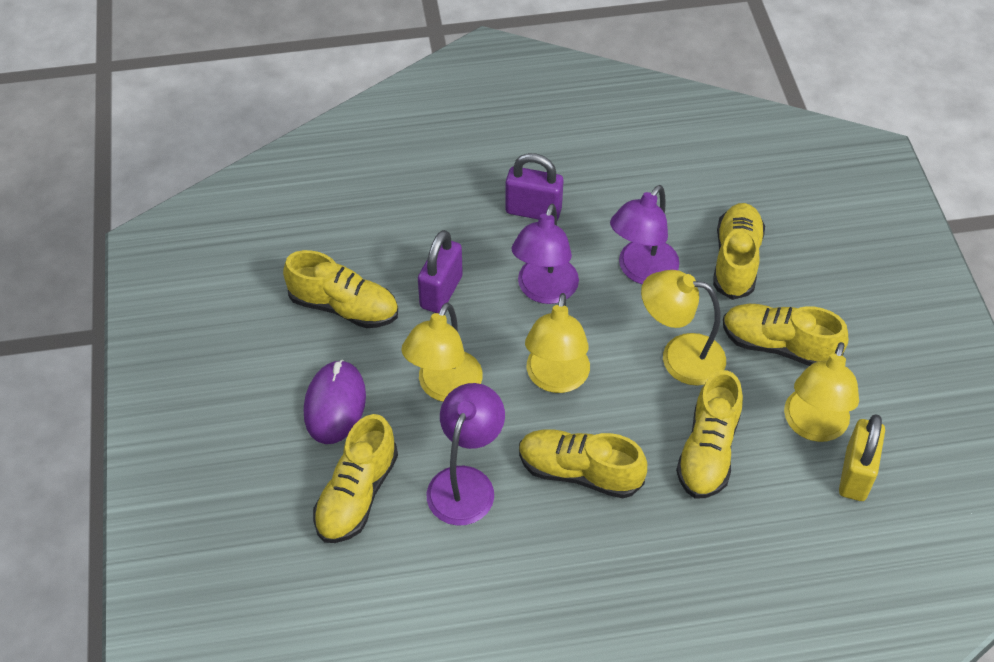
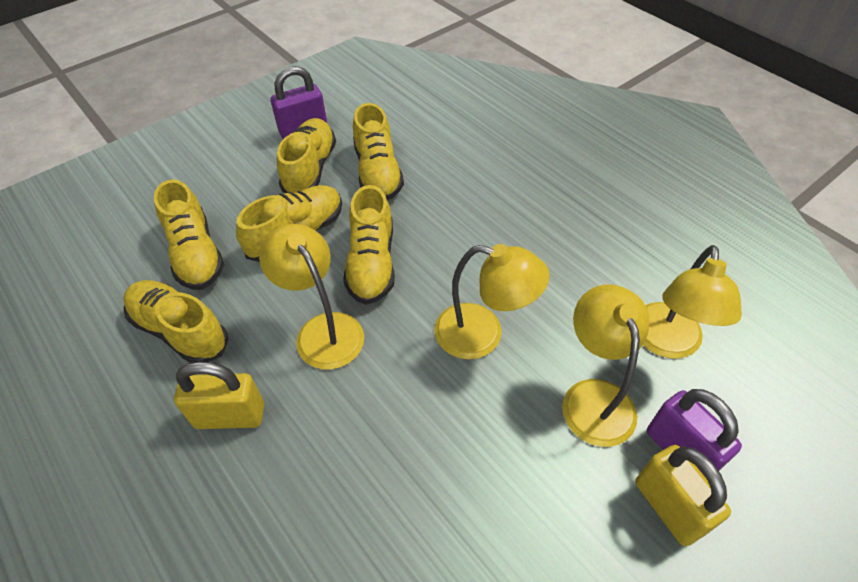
purple lamp: [427,383,505,526] [511,204,579,304] [610,185,679,284] = 3 -> none = 0
purple mouse: [304,360,366,444] = 1 -> none = 0
yellow padlock: [839,414,885,501] = 1 -> [174,361,264,429] [635,445,731,546] = 2

